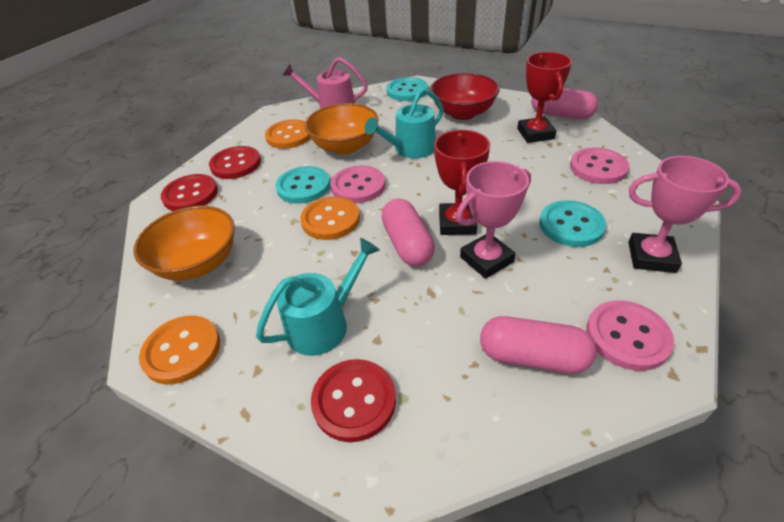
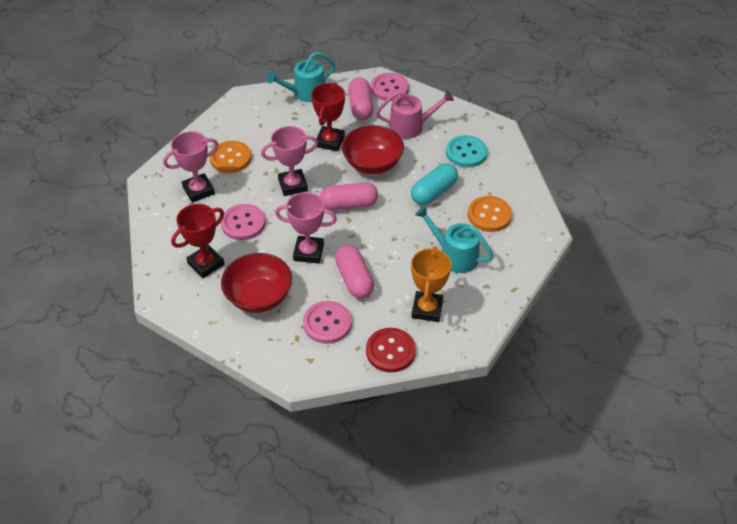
orange bowl: [134,206,235,281] [305,103,379,155] = 2 -> none = 0
orange button: [139,316,220,385] [265,119,311,149] [300,196,360,240] = 3 -> [209,141,252,173] [468,196,512,232] = 2
orange trophy: none = 0 -> [411,246,451,322] = 1
pink trophy: [456,161,531,279] [628,156,742,273] = 2 -> [163,131,219,203] [261,126,318,196] [275,192,337,264] = 3
red bowl: [430,73,500,120] = 1 -> [221,253,292,313] [342,125,404,174] = 2
red button: [161,174,218,211] [209,146,261,179] [311,359,396,442] = 3 -> [366,328,416,372] = 1
turquoise button: [276,166,330,204] [387,77,428,101] [539,200,606,247] = 3 -> [446,135,487,167] = 1
turquoise capsule: none = 0 -> [411,163,458,205] = 1

